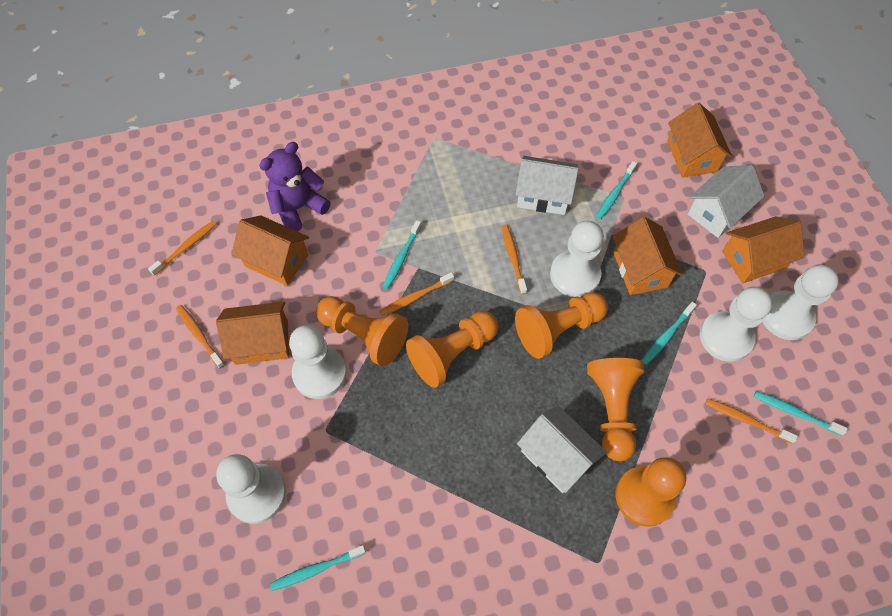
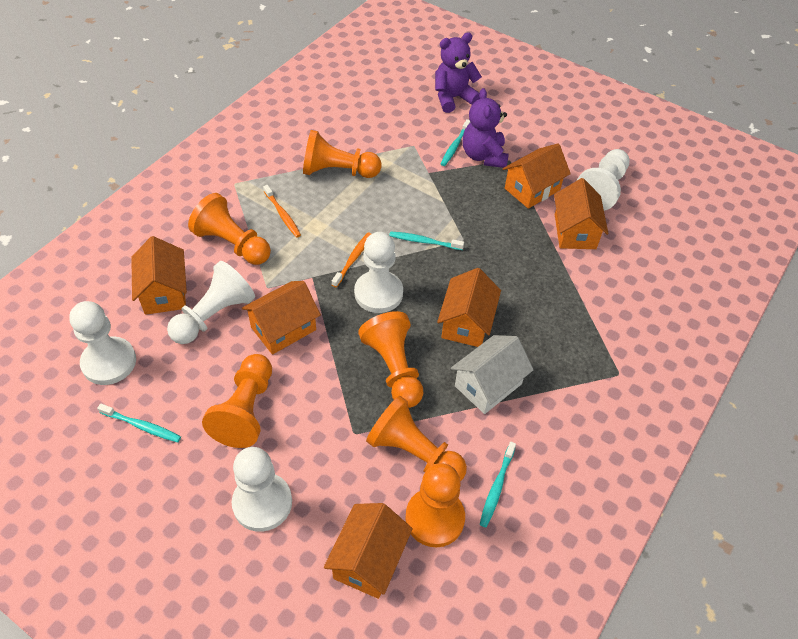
orange house: [216,302,289,365] [232,215,309,286] [613,217,683,295] [667,103,732,177] [722,216,804,283] = 5 -> [131,236,187,315] [242,281,321,355] [324,503,413,599] [437,268,501,347] [503,143,571,209] [554,178,608,249] = 6
orange pawn: [316,296,408,366] [406,311,499,388] [515,292,608,359] [587,358,644,461] [616,457,686,527] = 5 -> [188,193,271,265] [202,354,272,448] [303,130,381,178] [358,311,423,408] [366,396,467,482] [405,463,465,547] = 6
orange toothbrush: [148,221,216,276] [176,305,225,368] [379,272,454,316] [502,225,527,294] [705,398,798,444] = 5 -> [263,185,301,238] [332,233,371,288] = 2
purple teddy bear: [259,142,331,232] = 1 -> [435,32,482,113] [463,88,509,168] = 2
turquoise toothbrush: [270,545,366,591] [383,220,421,289] [596,161,637,220] [641,302,697,365] [754,391,848,436] = 5 -> [97,404,181,442] [389,231,464,250] [441,119,470,166] [479,442,516,527] = 4
white house: [515,156,579,215] [517,405,607,493] [688,165,764,238] = 3 -> [451,335,534,414] = 1

